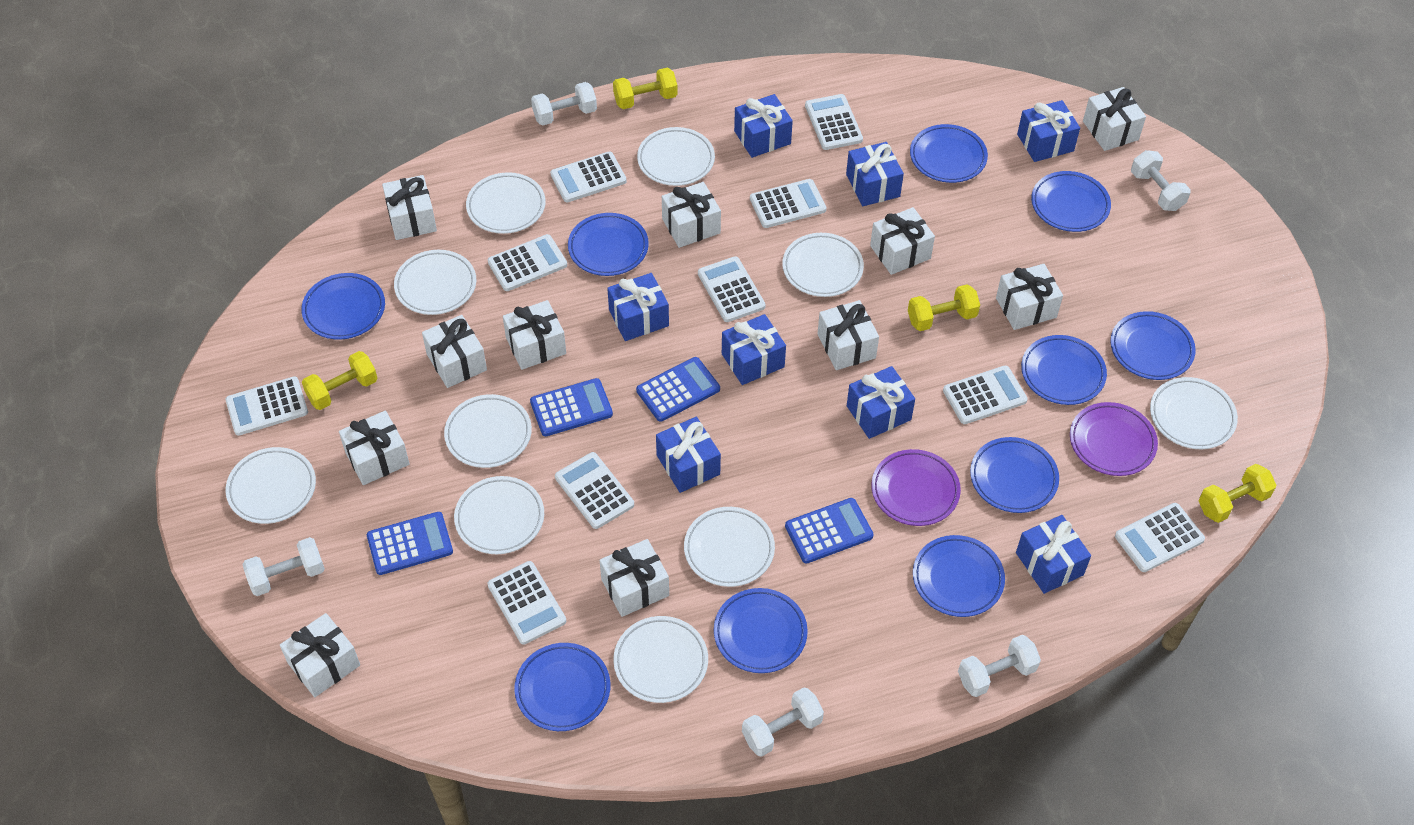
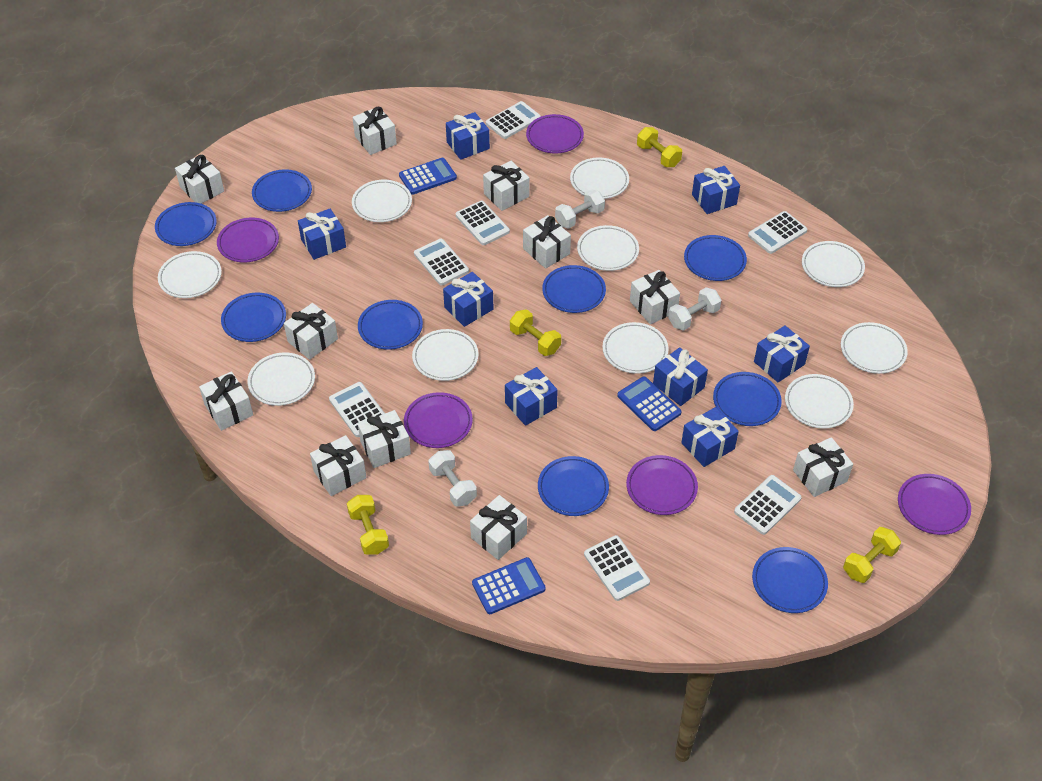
blue calculator: [367,512,453,575] [530,378,613,436] [636,357,720,422] [785,498,873,564] = 4 -> [399,158,457,194] [472,557,546,614] [617,376,682,431] = 3
blue plate: [301,273,385,340] [514,643,610,731] [568,213,649,276] [714,588,808,673] [910,124,988,183] [913,535,1005,617] [970,437,1059,513] [1021,335,1107,405] [1031,171,1111,232] [1110,311,1196,380] = 10 -> [155,202,217,246] [221,293,286,342] [252,169,312,212] [358,300,423,350] [538,456,609,516] [542,265,606,313] [684,235,747,281] [713,372,782,426] [752,547,828,613] = 9
purple plate: [871,449,961,526] [1070,402,1158,476] = 2 -> [217,218,279,262] [404,392,473,448] [526,114,584,153] [626,455,698,515] [898,474,971,535] = 5
white calculator: [225,376,308,436] [488,234,567,291] [488,561,566,645] [550,152,627,202] [555,452,634,529] [698,256,765,322] [750,179,826,228] [805,94,863,150] [943,366,1028,424] [1115,503,1205,572] = 10 -> [329,382,385,437] [414,239,469,285] [456,201,510,245] [486,101,541,139] [584,535,650,601] [734,475,802,535] [748,211,807,254] = 7
white dumbbell: [243,537,325,596] [531,82,597,126] [742,687,824,757] [958,635,1041,697] [1131,150,1191,211] = 5 -> [428,450,477,507] [555,189,605,229] [668,287,721,331] = 3

